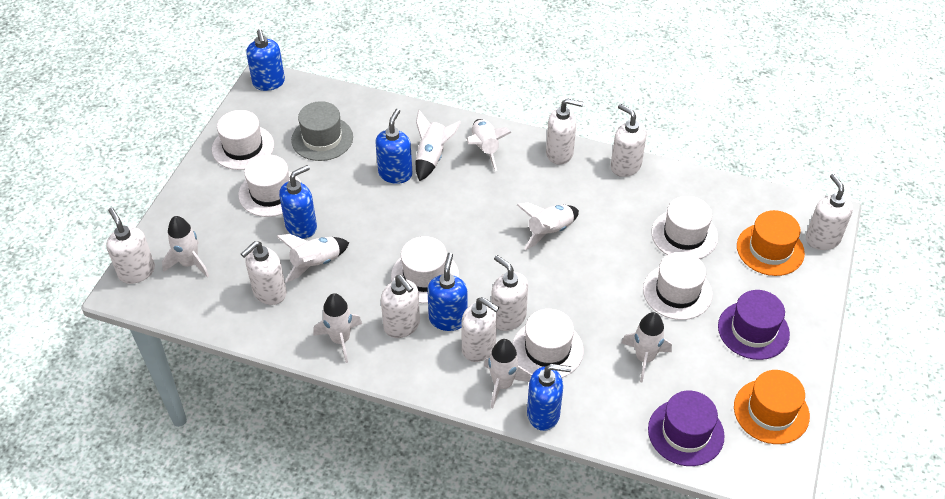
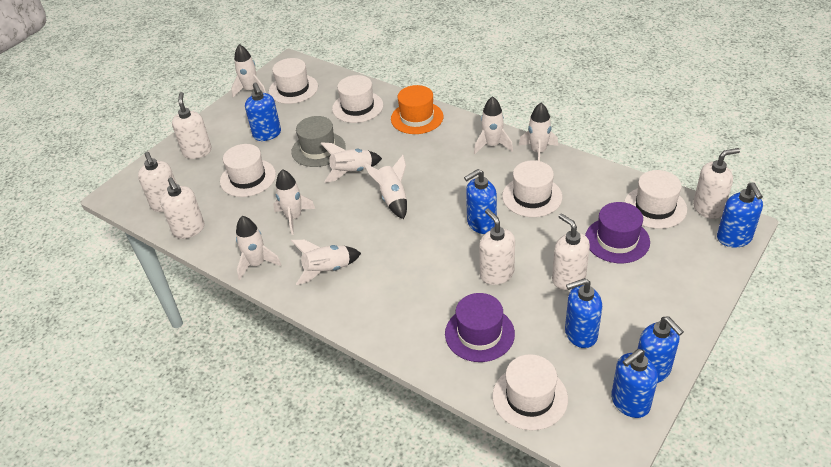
blue soap dispenser: [246,29,285,91] [279,165,317,239] [375,109,413,184] [427,253,467,331] [527,364,571,431] = 5 -> [245,82,281,141] [464,169,497,234] [565,278,602,348] [611,349,658,418] [638,316,684,383] [717,182,763,247] = 6
orange hat: [734,370,810,444] [737,210,805,276] = 2 -> [391,85,443,134] = 1
white soap dispenser: [106,208,155,284] [241,241,287,305] [381,275,420,338] [461,297,499,362] [491,255,528,331] [546,98,583,165] [611,104,647,177] [806,174,853,250] = 8 -> [138,151,177,212] [160,177,204,239] [172,92,212,159] [479,208,515,285] [552,213,590,290] [693,148,740,219] = 6

